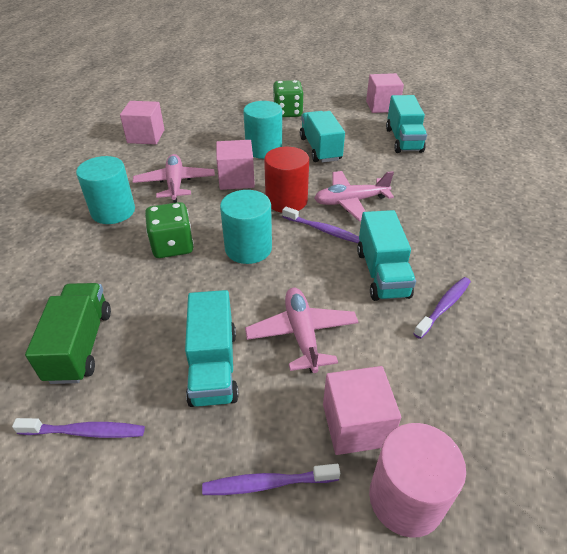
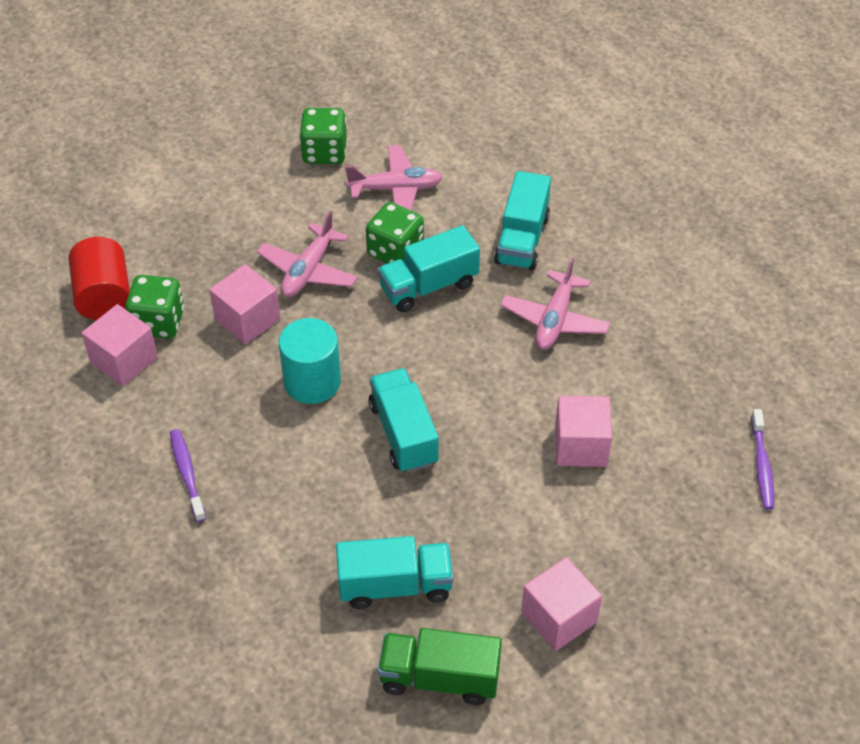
green dice: [145,202,194,258] [273,80,303,117] = 2 -> [125,275,184,338] [300,108,347,164] [366,202,424,264] = 3
pink cylinder: [369,423,466,538] = 1 -> none = 0
purple toothbrush: [12,418,145,438] [202,464,340,495] [282,207,360,243] [413,277,471,339] = 4 -> [170,429,206,522] [751,409,774,509] = 2
turquoise cylinder: [76,156,135,224] [220,190,272,264] [243,101,282,159] = 3 -> [279,318,341,404] = 1

